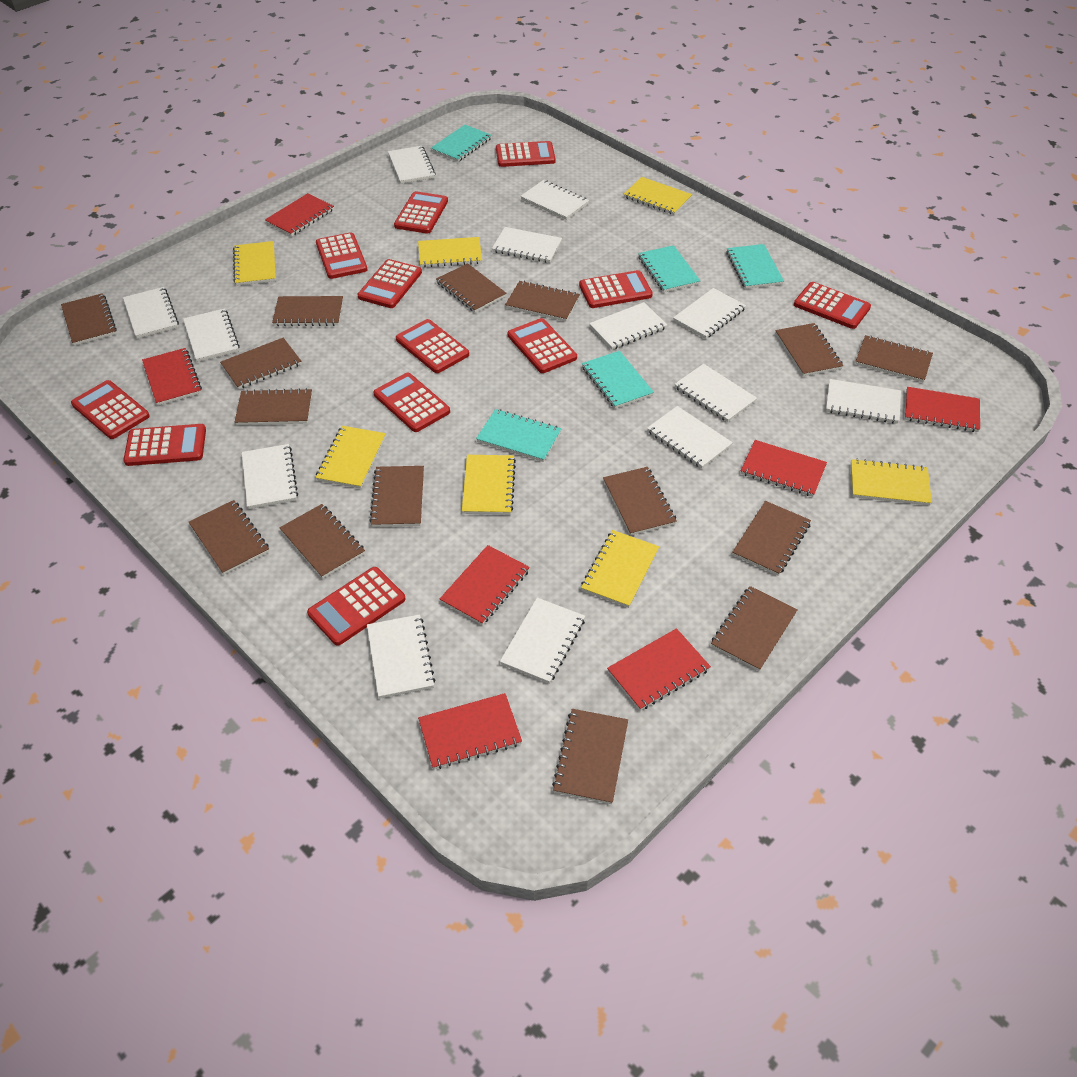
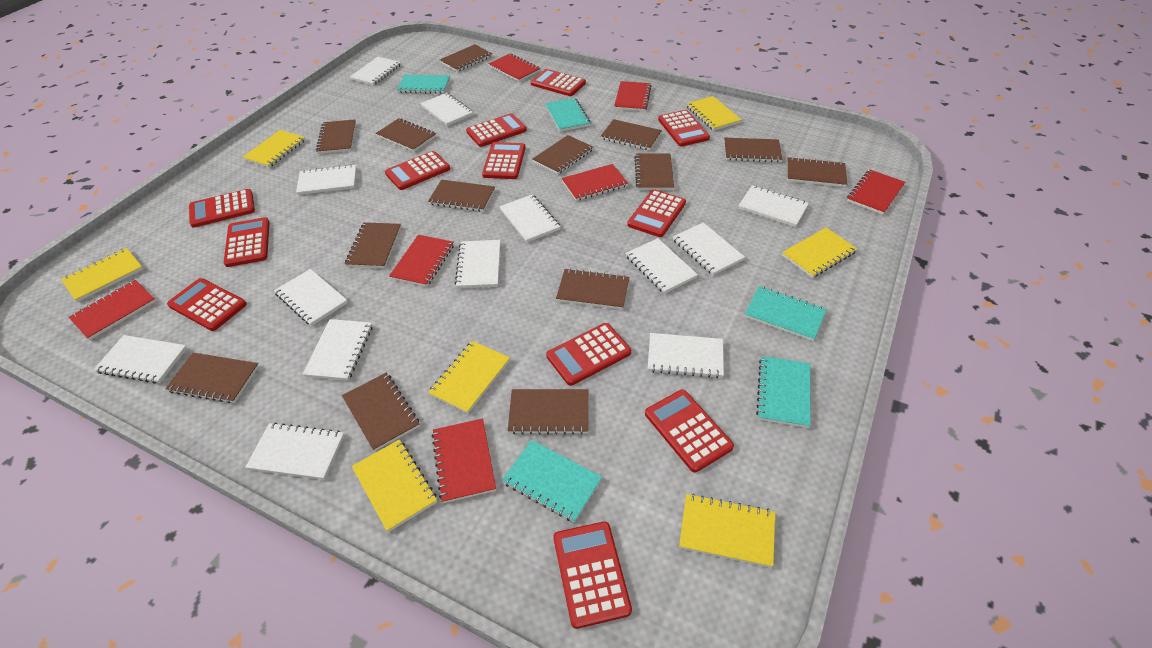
brown notebook: [61,293,117,346] [189,500,269,575] [220,338,302,389] [235,388,312,425] [272,296,343,326] [279,504,365,579] [369,466,424,527] [436,263,507,312] [505,281,580,321] [552,709,628,804] [603,467,677,536] [711,586,798,671] [732,501,811,576] [775,323,844,376] [855,335,933,382] = 15 -> [165,353,259,403] [316,120,356,154] [342,373,420,452] [345,222,401,268] [376,118,436,152] [428,180,495,212] [440,44,492,72] [508,389,588,435] [532,135,593,174] [556,269,629,310] [601,119,662,150] [634,154,674,190] [724,138,782,162] [787,157,847,187] = 14

